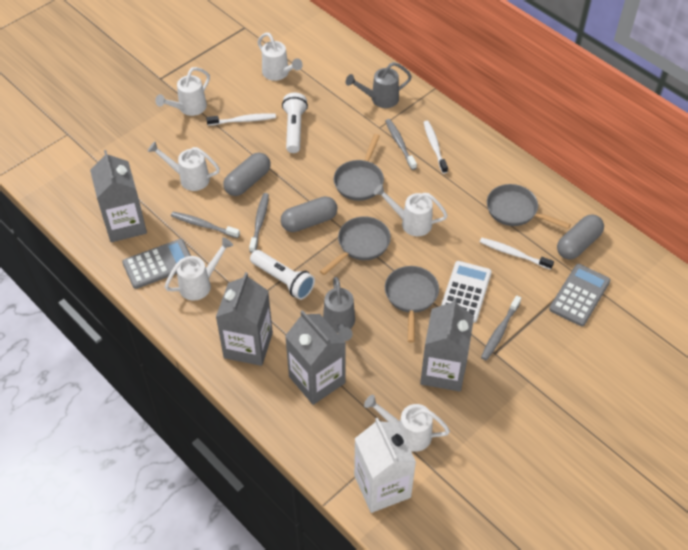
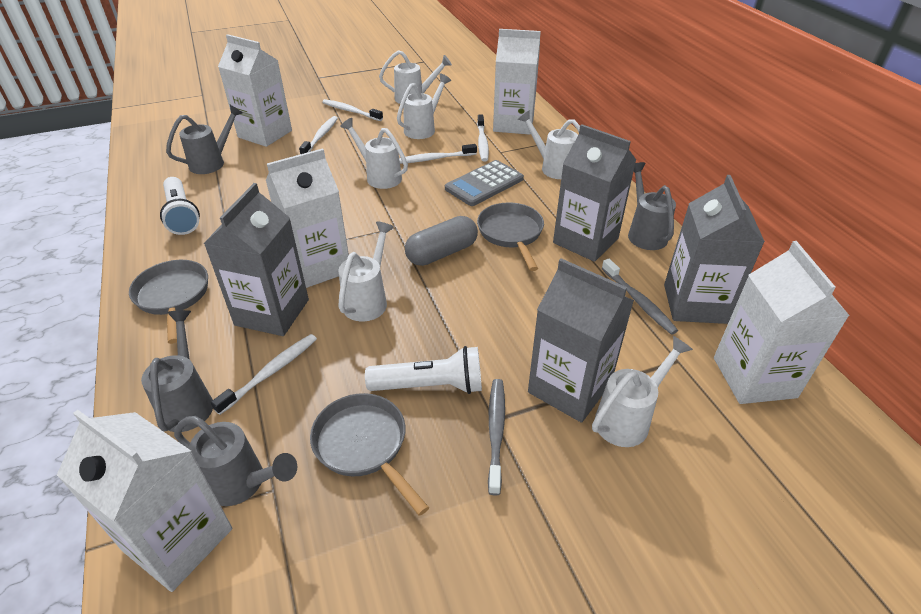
grey calculator: [122,239,191,289] [549,264,610,326] = 2 -> [445,160,524,206] = 1
grey capsule: [223,152,271,196] [281,196,337,232] [557,214,604,259] = 3 -> [405,216,478,266] = 1
grey pan: [320,216,391,275] [334,134,384,201] [385,266,439,343] [487,184,571,229] = 4 -> [129,260,208,344] [310,393,429,516] [477,202,544,271] = 3
grey toothbrush: [171,212,240,238] [249,193,269,253] [385,119,417,170] [481,296,521,360] = 4 -> [488,379,505,496] [602,259,678,335] = 2
grey watering can: [323,277,355,341] [346,62,412,108] = 2 -> [141,310,213,432] [166,105,243,174] [174,416,297,506] [628,162,676,250] = 4
white calculator: [441,261,492,323] = 1 -> none = 0
white carton: [354,418,416,513] = 1 -> [57,410,232,592] [218,34,292,147] [266,148,349,288] [493,29,541,135] [714,241,850,404] = 5
white toothbrush: [206,113,276,126] [423,121,448,174] [480,238,554,270] = 3 -> [211,334,317,415] [299,116,338,154] [322,99,383,121] [399,144,477,164] [477,115,489,162] = 5

